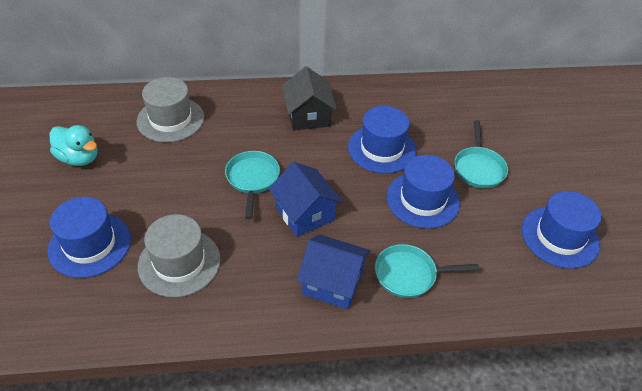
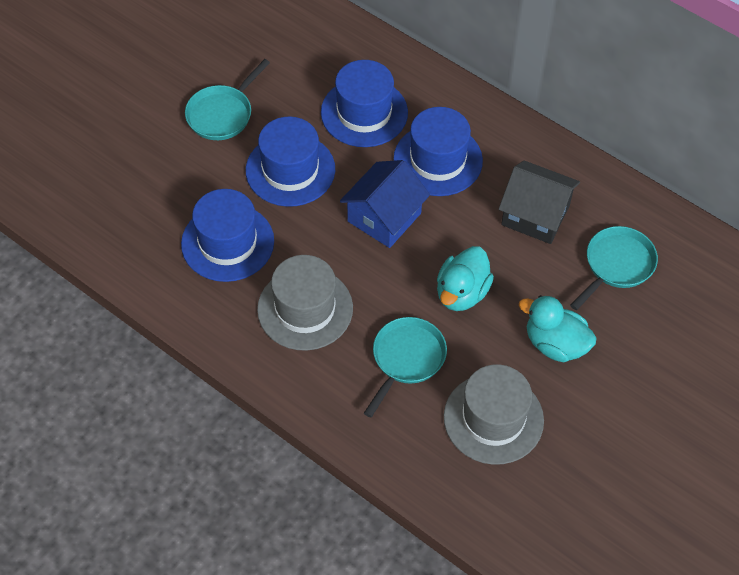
blue house: [269,162,343,237] [297,234,370,309] = 2 -> [340,160,430,248] = 1
turquoise duck: [50,125,98,166] = 1 -> [437,246,494,311] [519,295,597,362] = 2

